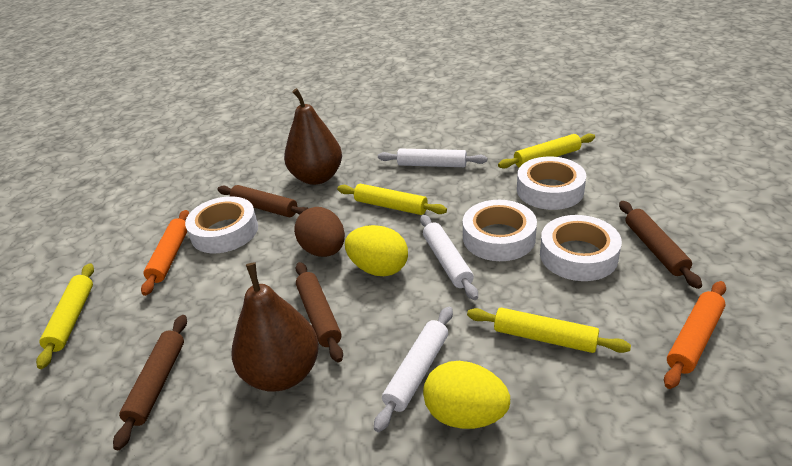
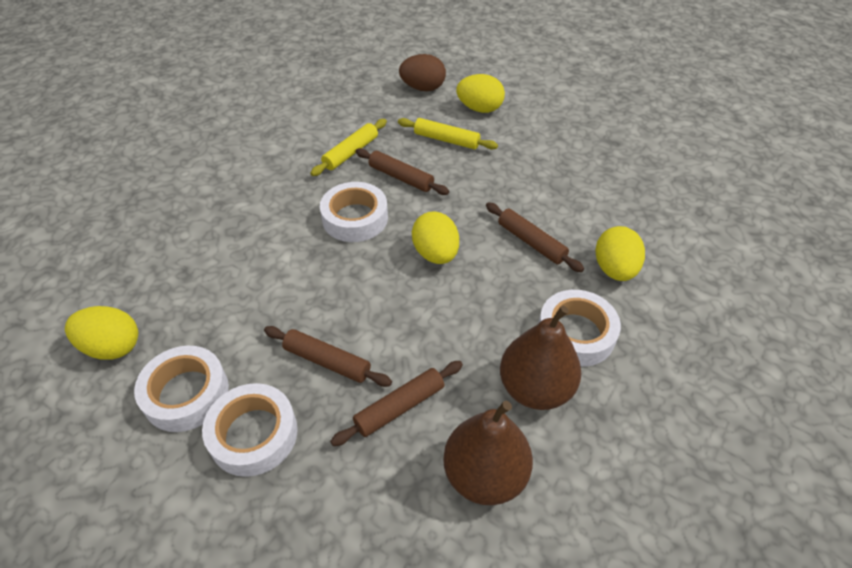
orange rolling pin: [141,210,189,296] [664,281,726,389] = 2 -> none = 0
white rolling pin: [374,307,453,432] [378,148,487,167] [420,215,478,300] = 3 -> none = 0
yellow egg: [345,225,408,276] [423,361,510,429] = 2 -> [65,306,138,360] [412,211,459,264] [456,74,505,113] [595,226,645,281] = 4
yellow rolling pin: [36,263,94,369] [337,184,447,215] [467,308,631,353] [498,133,595,169] = 4 -> [311,119,387,176] [398,118,498,150] = 2

